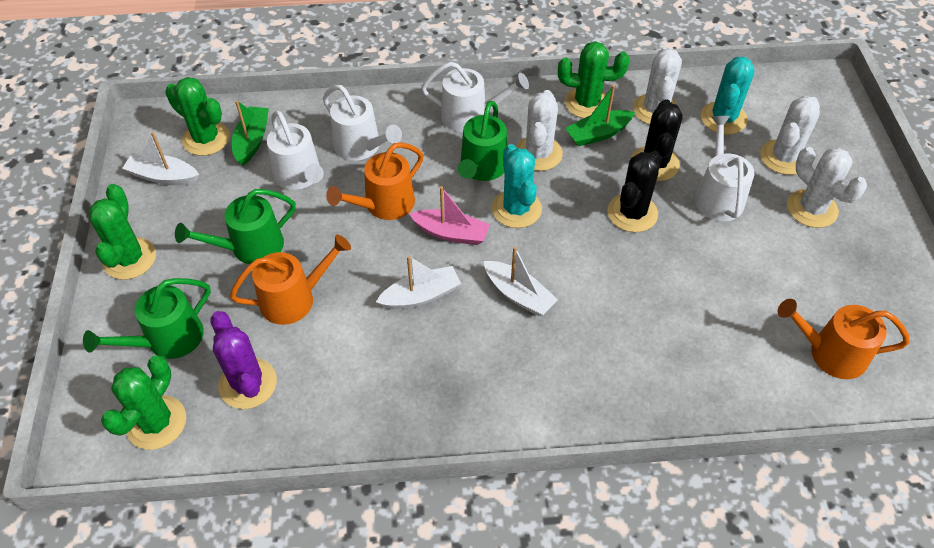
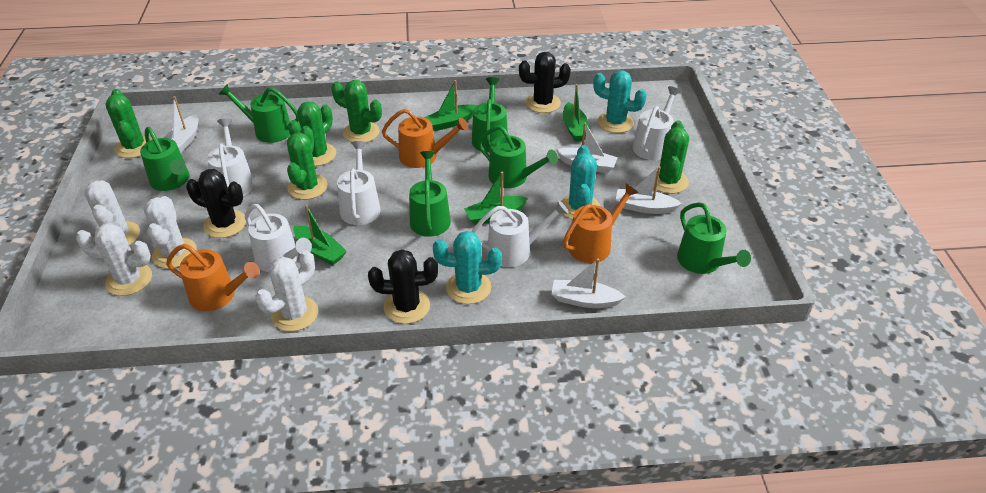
black cactus: [607,151,662,232] [632,99,683,181] = 2 -> [186,169,246,238] [368,249,438,324] [519,52,571,113] = 3
green boat: [232,100,269,165] [565,85,635,146] = 2 -> [294,205,347,266] [424,80,478,131] [464,172,528,225] [563,84,589,141] = 4
green cactus: [89,184,156,280] [101,355,186,450] [165,77,230,156] [558,41,630,118] = 4 -> [105,89,153,158] [287,126,328,200] [288,101,336,166] [331,80,382,142] [653,120,689,194] = 5
green watering can: [83,278,211,359] [175,189,296,264] [458,101,507,181] = 3 -> [140,127,190,191] [219,84,299,143] [409,151,451,237] [472,77,508,153] [478,126,558,188] [677,202,751,274] = 6
pink boat: [409,186,490,245] = 1 -> none = 0
purple cactus: [210,311,277,409] = 1 -> none = 0
turquoise cactus: [492,144,542,228] [701,57,754,134] = 2 -> [433,231,502,304] [561,145,600,220] [593,70,647,133] = 3
white boat: [122,132,199,185] [376,256,461,309] [484,246,558,316] = 3 -> [167,96,198,153] [551,259,626,308] [556,123,618,173] [616,166,682,214] = 4
white watering can: [267,110,324,190] [323,85,402,161] [421,62,529,132] [695,116,754,221] = 4 -> [207,118,254,196] [245,204,312,272] [337,141,381,225] [472,200,569,267] [633,86,681,160] = 5

